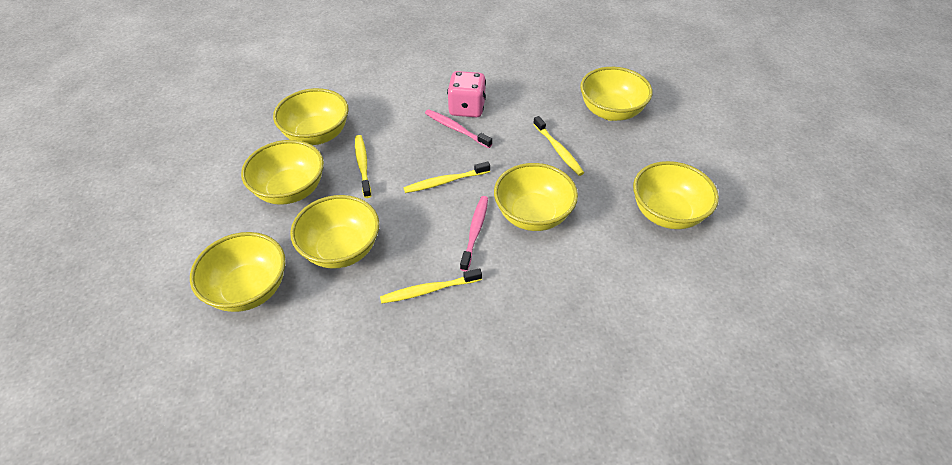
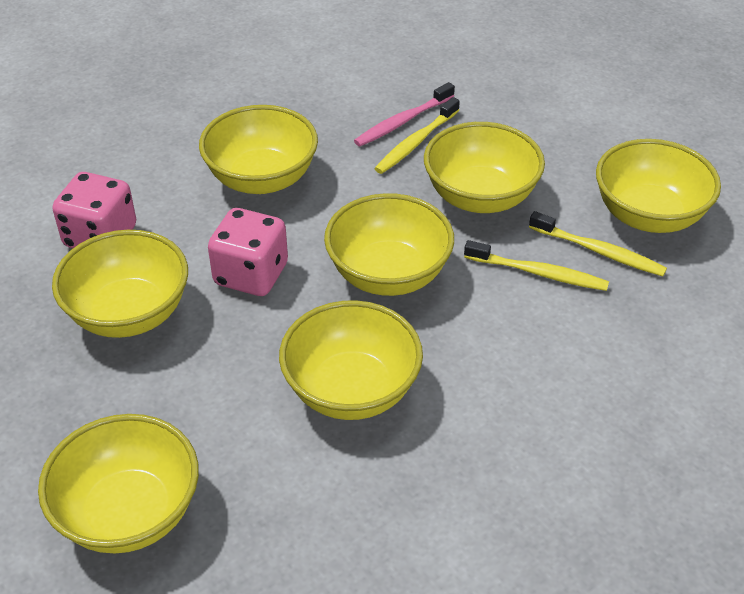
pink dice: [447,71,486,117] = 1 -> [52,172,136,248] [208,208,288,296] = 2
pink toothbrush: [425,109,492,148] [460,196,488,272] = 2 -> [354,82,455,147] = 1
yellow toothbrush: [355,135,371,198] [380,268,482,304] [403,161,490,193] [533,116,584,176] = 4 -> [374,97,460,174] [464,240,609,291] [529,211,667,276] = 3

